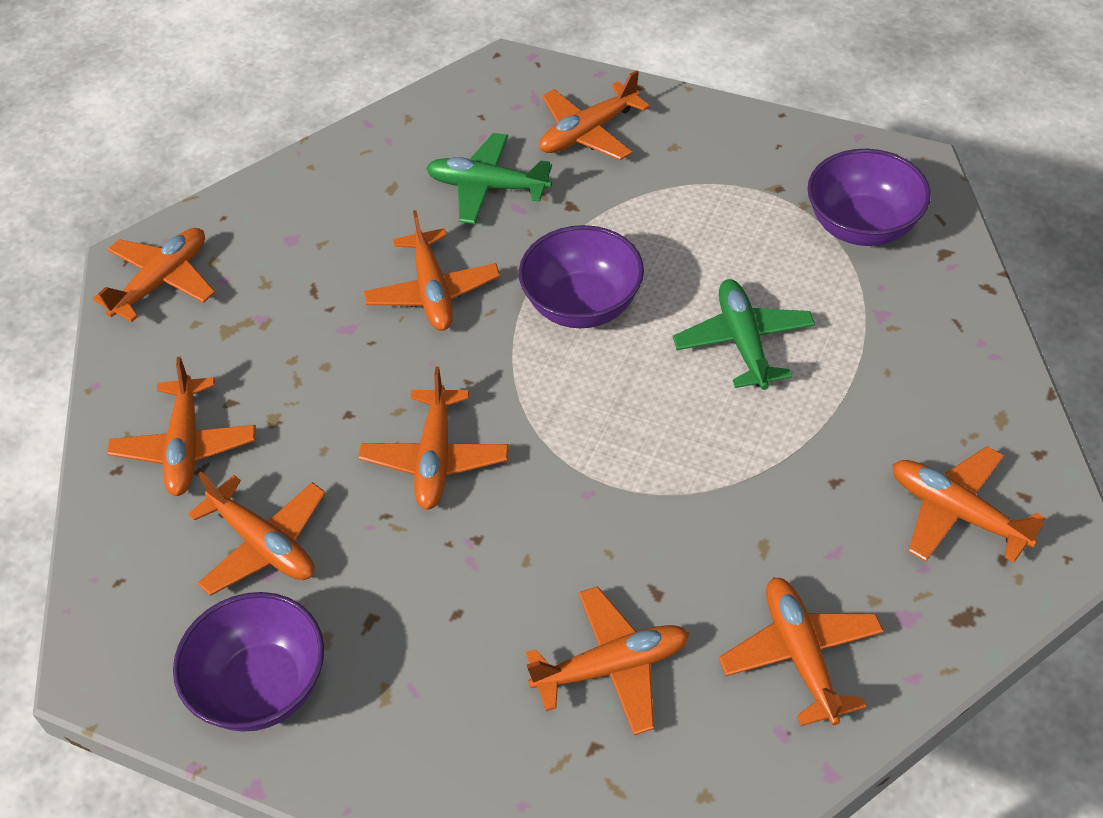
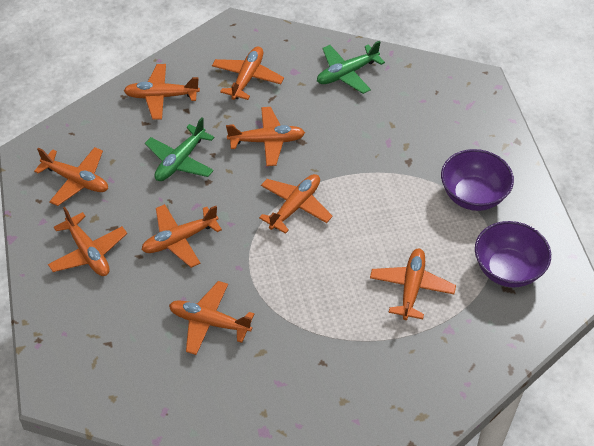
purple bowl: [173,592,324,732] [519,225,644,328] [807,149,931,246] = 3 -> [441,149,514,211] [475,221,551,287] = 2

